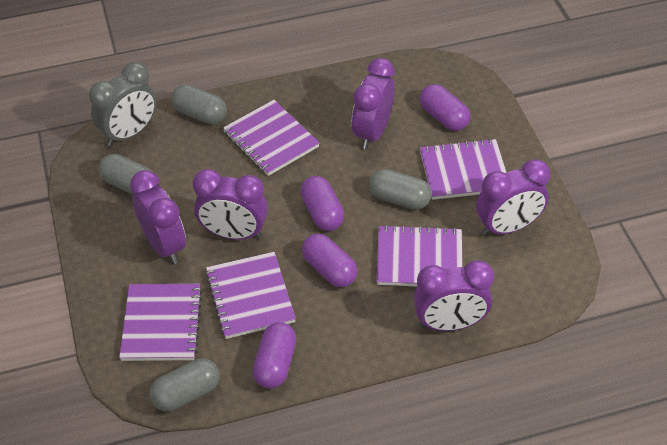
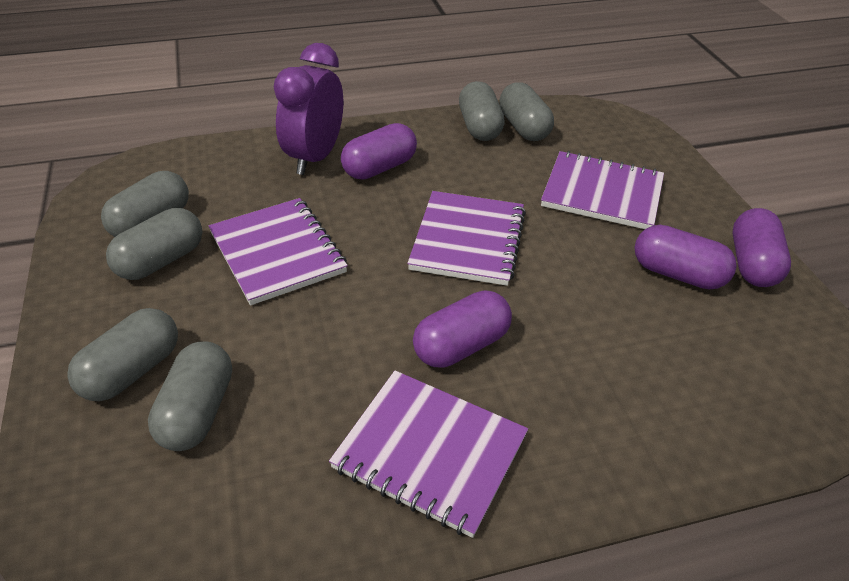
grey capsule: [98,154,154,194] [150,358,220,411] [171,84,227,124] [369,169,432,210] = 4 -> [67,308,178,401] [101,171,189,237] [106,208,203,280] [148,341,232,451] [459,81,505,141] [499,83,554,141] = 6
grey clock: [89,62,157,146] = 1 -> none = 0
purple clock: [130,170,186,264] [193,169,268,240] [352,58,395,150] [413,260,494,331] [476,159,550,236] = 5 -> [274,43,343,175] = 1
purple notebook: [119,284,203,361] [205,252,296,339] [223,100,320,176] [376,225,462,286] [420,138,507,200] = 5 -> [208,198,348,305] [329,370,528,538] [407,191,526,286] [541,151,664,229] = 4

